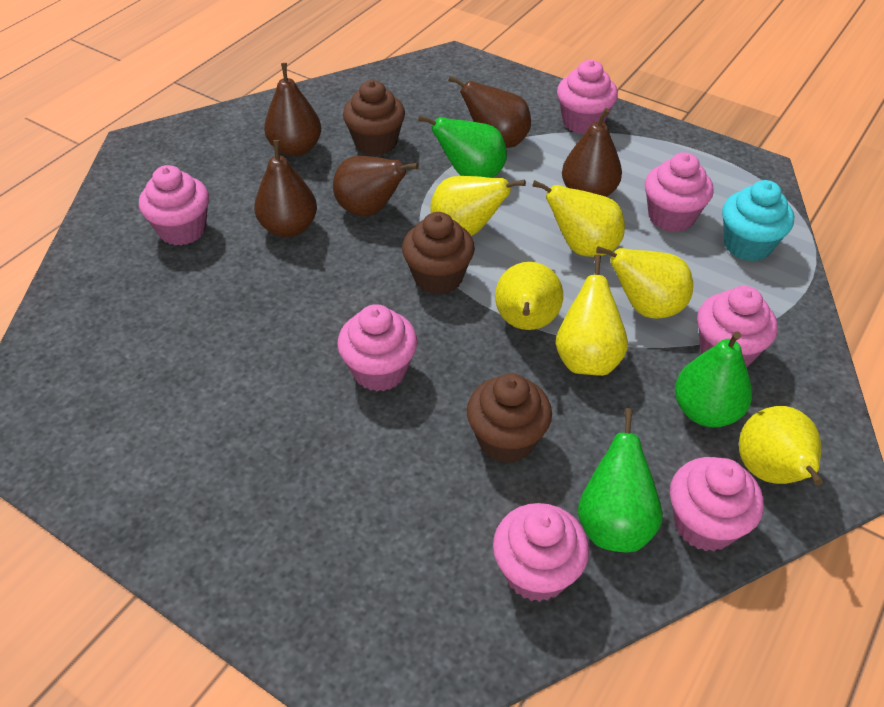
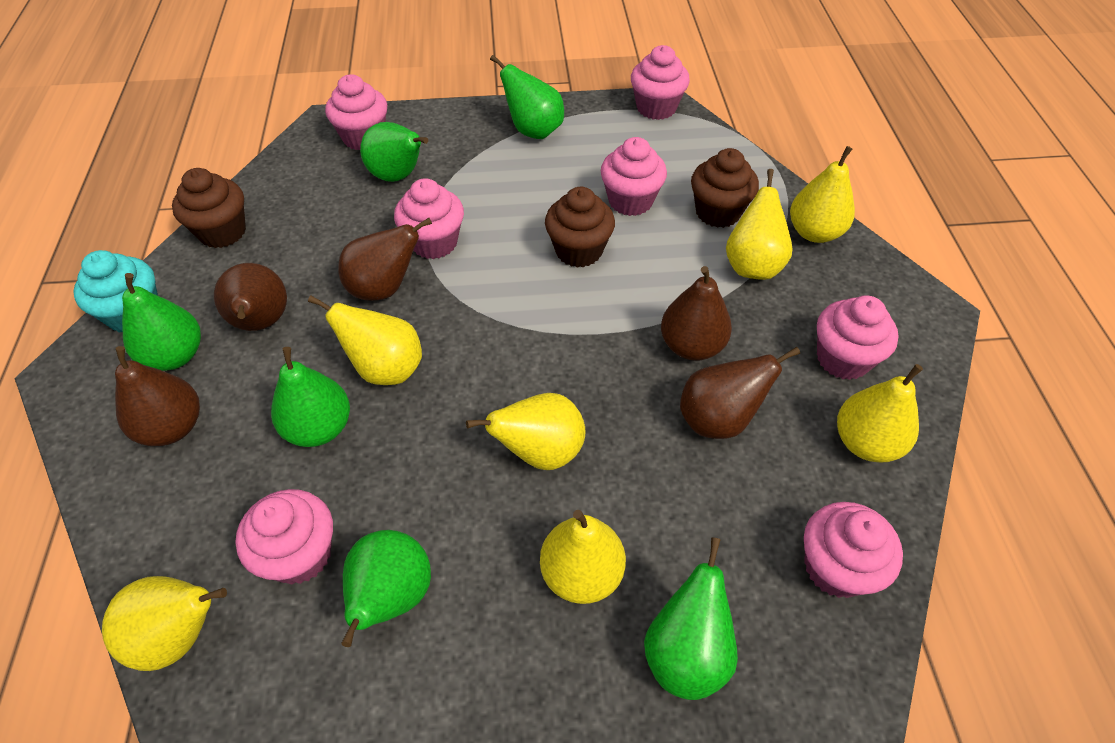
green pear: [418,115,507,178] [578,408,663,552] [675,331,752,427] = 3 -> [122,273,201,371] [271,347,350,447] [341,530,431,647] [360,122,428,182] [490,55,564,139] [644,537,738,700] = 6
yellow pear: [431,176,526,236] [495,262,563,330] [532,180,625,257] [555,255,628,376] [596,246,693,319] [739,406,823,486] = 6 -> [102,576,227,671] [308,296,422,385] [466,393,586,470] [540,510,626,604] [726,169,793,280] [790,146,855,243] [837,364,923,463] = 7

